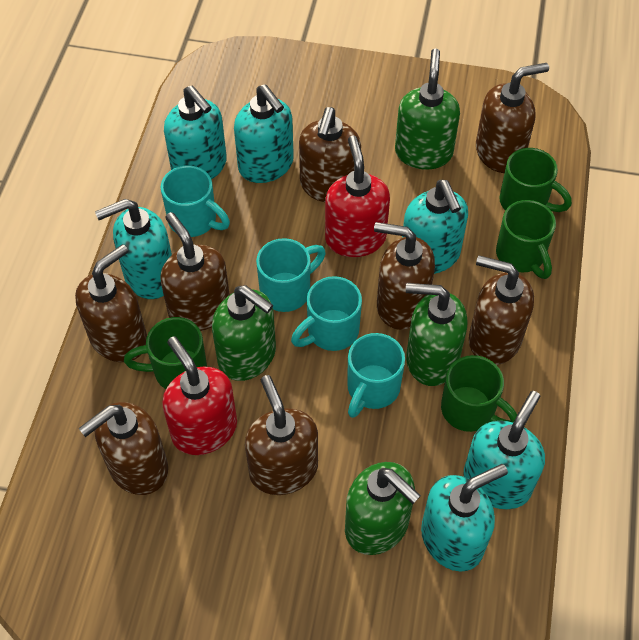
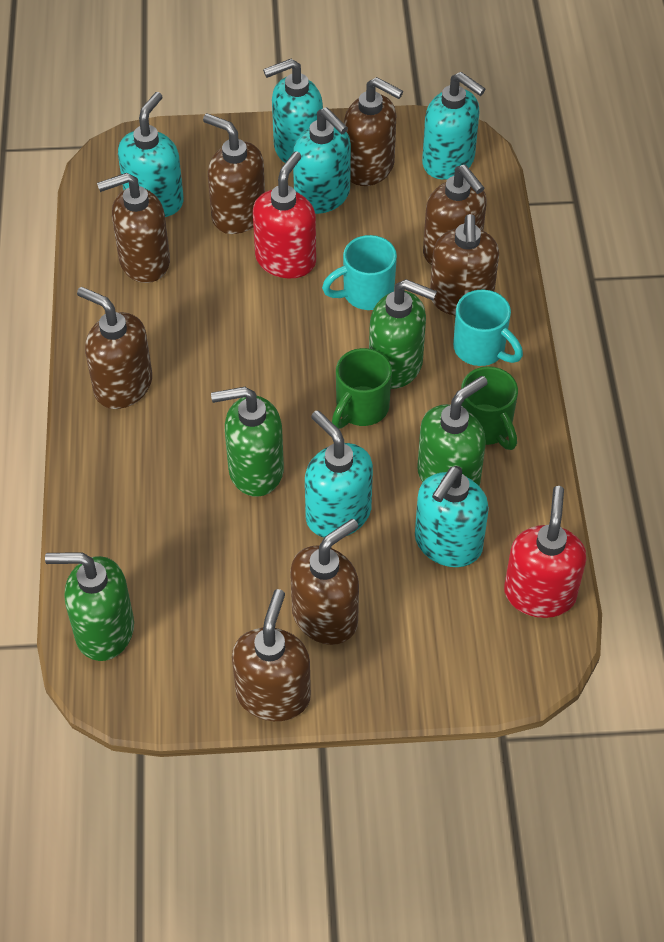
green mug: [124,317,207,389] [441,355,517,432] [496,200,556,279] [500,148,572,212] = 4 -> [332,348,392,429] [461,366,518,450] = 2
turquoise mug: [161,165,230,237] [256,238,326,312] [291,276,362,351] [347,333,405,418] = 4 -> [322,235,397,310] [453,290,523,366] = 2

